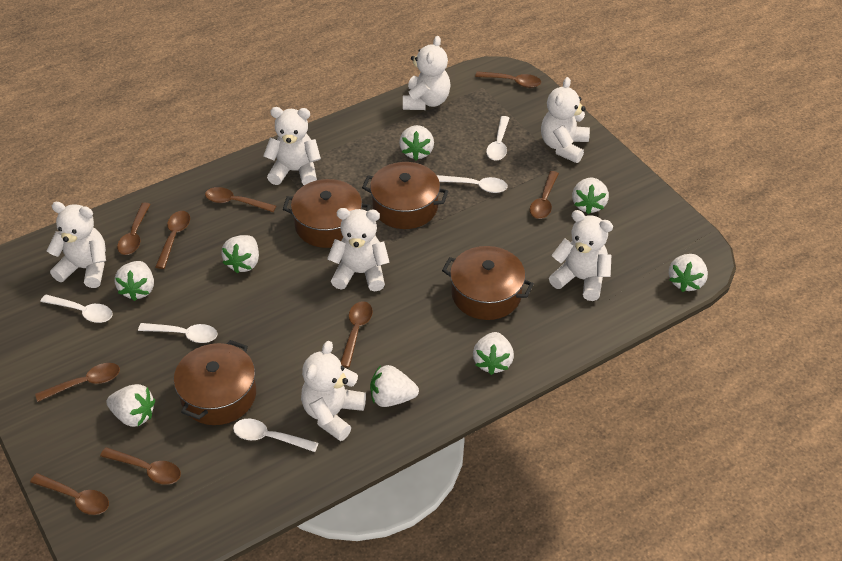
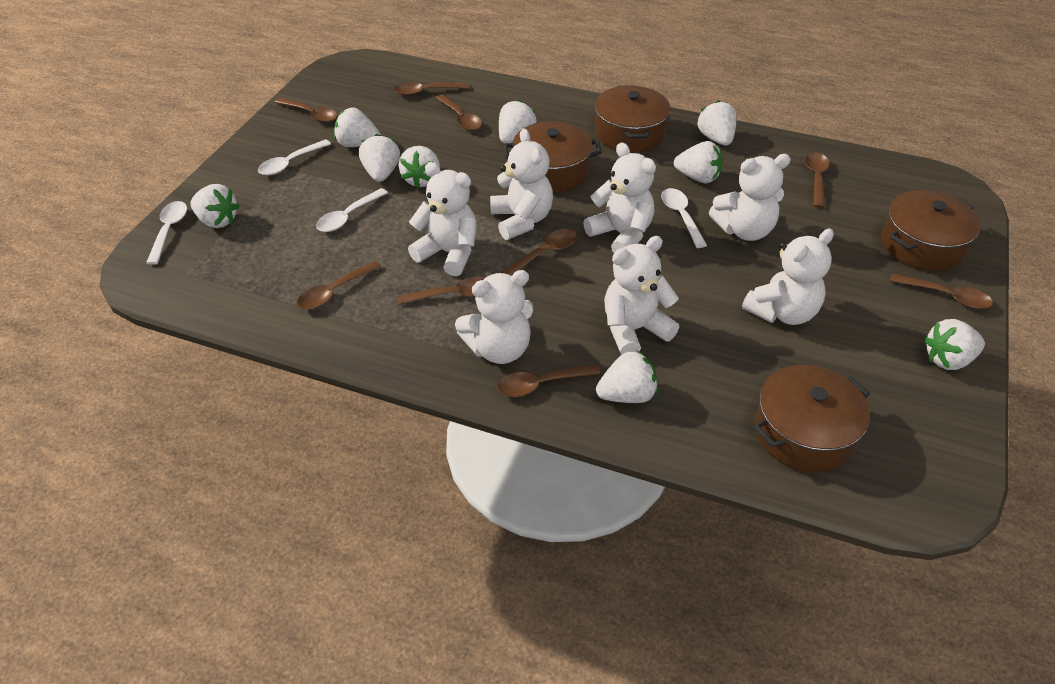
white spoon: [40,294,113,323] [138,323,218,343] [233,419,319,452] [437,175,507,193] [486,116,509,161] = 5 -> [146,201,187,265] [258,139,331,176] [316,188,388,232] [661,188,707,248] = 4
white strawberry: [107,384,155,427] [115,261,154,301] [221,235,259,274] [370,365,419,407] [399,125,434,160] [473,332,514,375] [572,178,609,214] [669,254,708,292] = 8 -> [190,184,239,228] [334,108,381,147] [359,134,400,182] [399,146,440,188] [499,100,537,143] [596,350,658,403] [674,141,723,183] [697,100,737,146] [924,319,985,370] = 9

